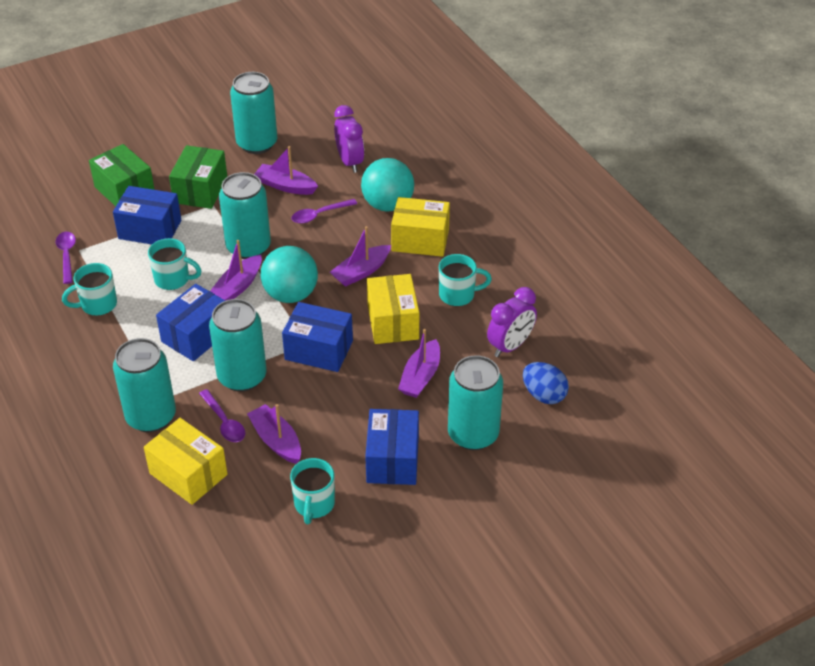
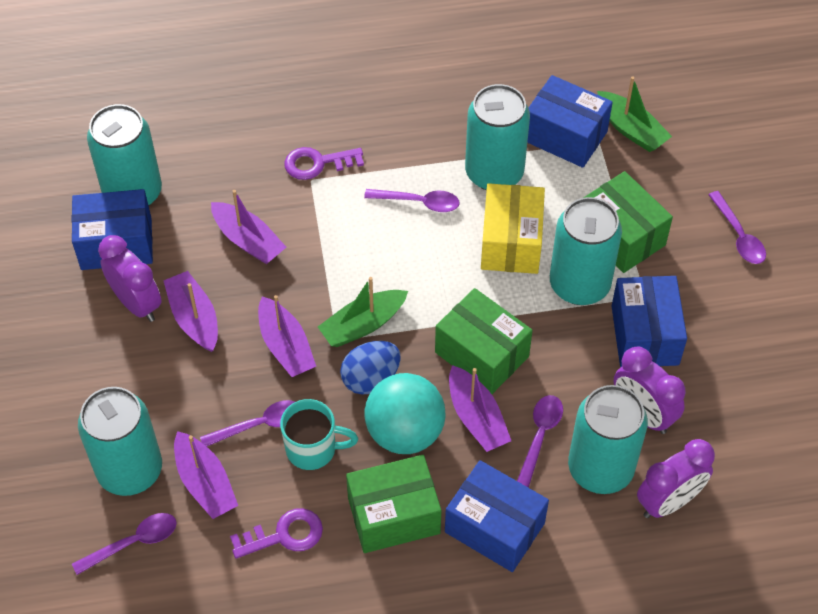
green boat: none = 0 -> [318,277,408,347] [597,77,672,152] = 2
green box: [89,144,155,206] [169,145,227,209] = 2 -> [346,455,442,553] [435,288,533,394] [583,171,673,273] = 3
purple clock: [334,105,364,173] [487,287,537,357] = 2 -> [98,235,162,322] [614,346,686,434] [637,439,715,518] = 3
purple key: none = 0 -> [230,508,323,559] [284,147,364,180] = 2
purple spoon: [56,232,76,284] [199,389,245,442] [291,199,357,224] = 3 -> [72,513,177,575] [200,400,295,446] [364,189,459,212] [517,395,563,488] [709,191,766,264] = 5
turquoise ball: [261,246,318,303] [361,158,414,212] = 2 -> [364,373,446,454] = 1
turquoise mug: [62,263,117,316] [148,238,202,290] [290,458,335,524] [439,254,492,306] = 4 -> [280,399,358,470] = 1
yellow box: [144,418,227,505] [367,274,419,344] [391,197,450,257] = 3 -> [481,183,545,274] = 1

